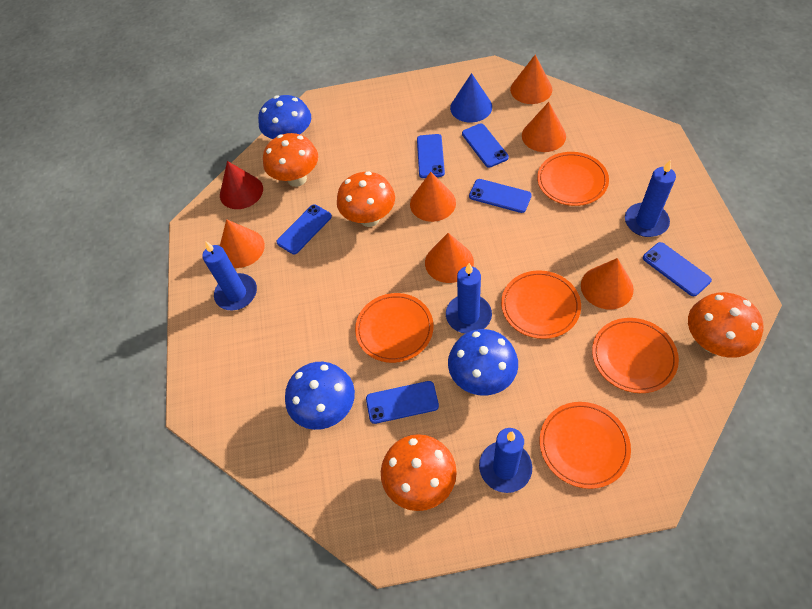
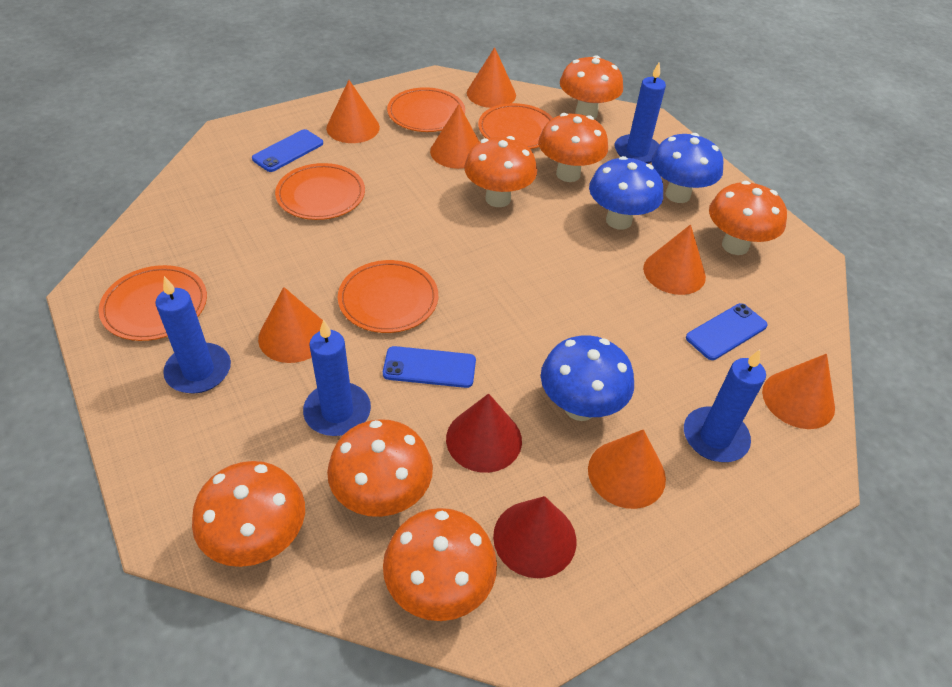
blue cone: [450,73,492,123] = 1 -> none = 0
blue phone: [276,204,332,254] [366,381,439,424] [417,134,445,178] [462,123,509,168] [469,179,532,213] [643,242,712,296] = 6 -> [252,129,323,172] [383,346,476,388] [686,303,768,360] = 3
orange cone: [220,219,265,268] [410,172,456,222] [425,233,474,283] [510,55,552,104] [522,102,566,152] [581,258,634,309] = 6 -> [258,287,323,363] [326,80,380,143] [430,104,479,169] [467,47,516,108] [588,429,666,509] [643,224,706,295] [762,354,835,429] = 7
orange mushroom: [263,133,318,187] [337,171,395,227] [381,434,457,511] [688,292,763,358] = 4 -> [192,461,305,567] [327,419,433,517] [383,508,497,621] [464,136,537,207] [538,113,608,182] [560,55,623,119] [709,181,787,255] = 7
red cone: [220,161,263,209] = 1 -> [446,393,522,473] [493,496,576,578] = 2

